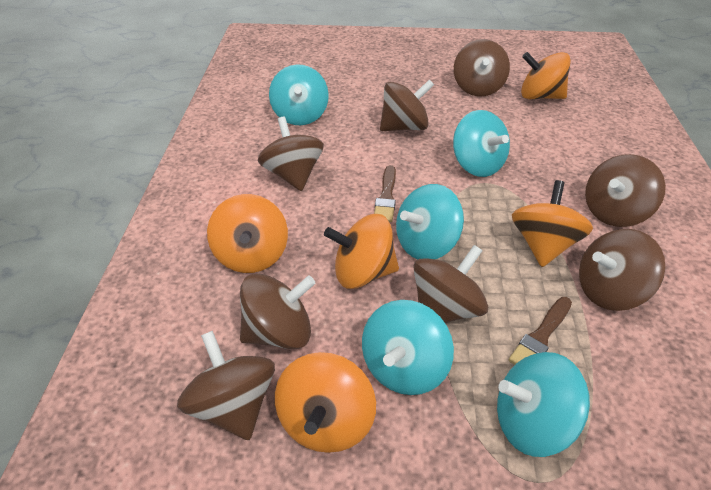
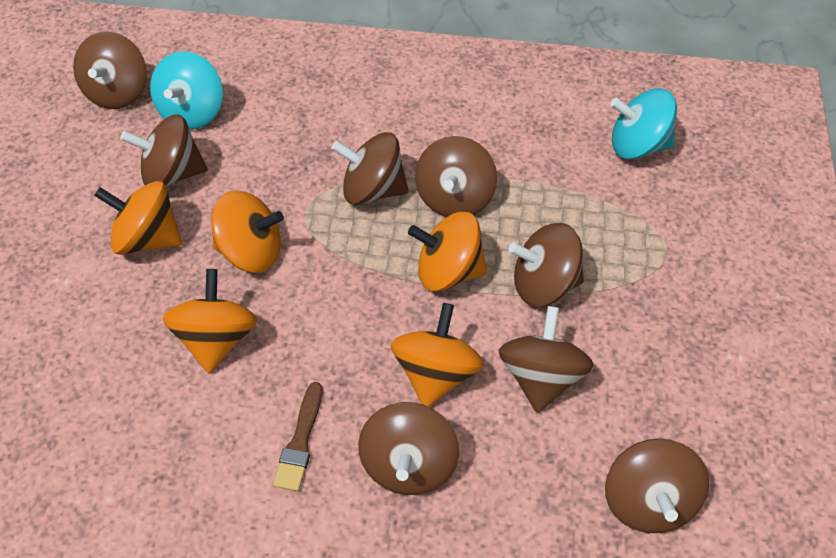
brown brush: [374,165,396,222] [509,297,572,365] = 2 -> [273,382,322,491] = 1
turquoise spinning top: [269,64,329,125] [362,300,454,395] [396,184,464,259] [453,110,510,177] [497,352,590,457] = 5 -> [150,51,223,130] [611,88,677,159] = 2

